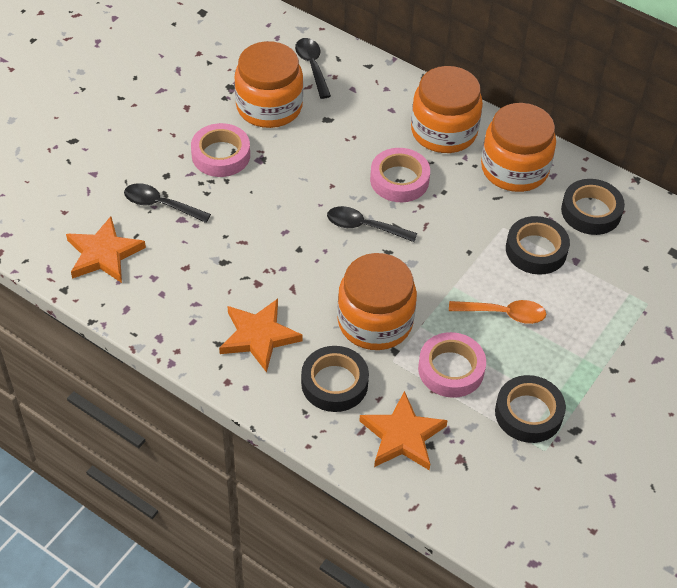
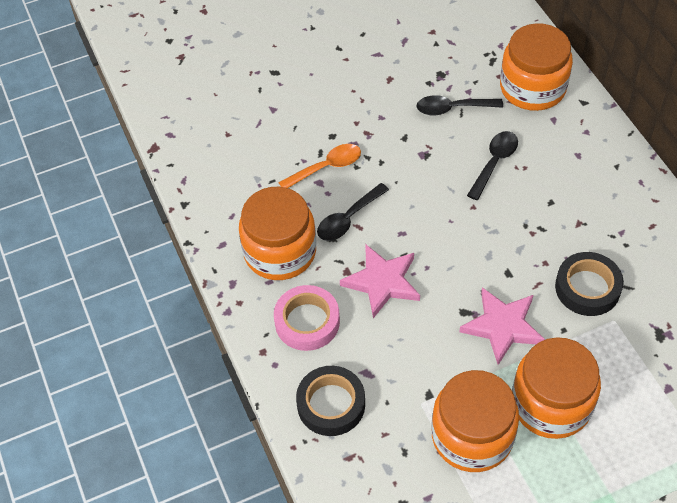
black tape: [301,346,369,412] [495,375,566,443] [506,216,570,275] [561,179,625,235] = 4 -> [296,366,365,436] [555,252,624,316] = 2
orange star: [66,216,146,283] [219,299,303,372] [359,391,448,470] = 3 -> none = 0
pink star: none = 0 -> [340,244,420,318] [459,287,545,365] = 2
pink tape: [191,123,250,177] [370,148,430,202] [418,332,486,398] = 3 -> [274,285,340,351] = 1

